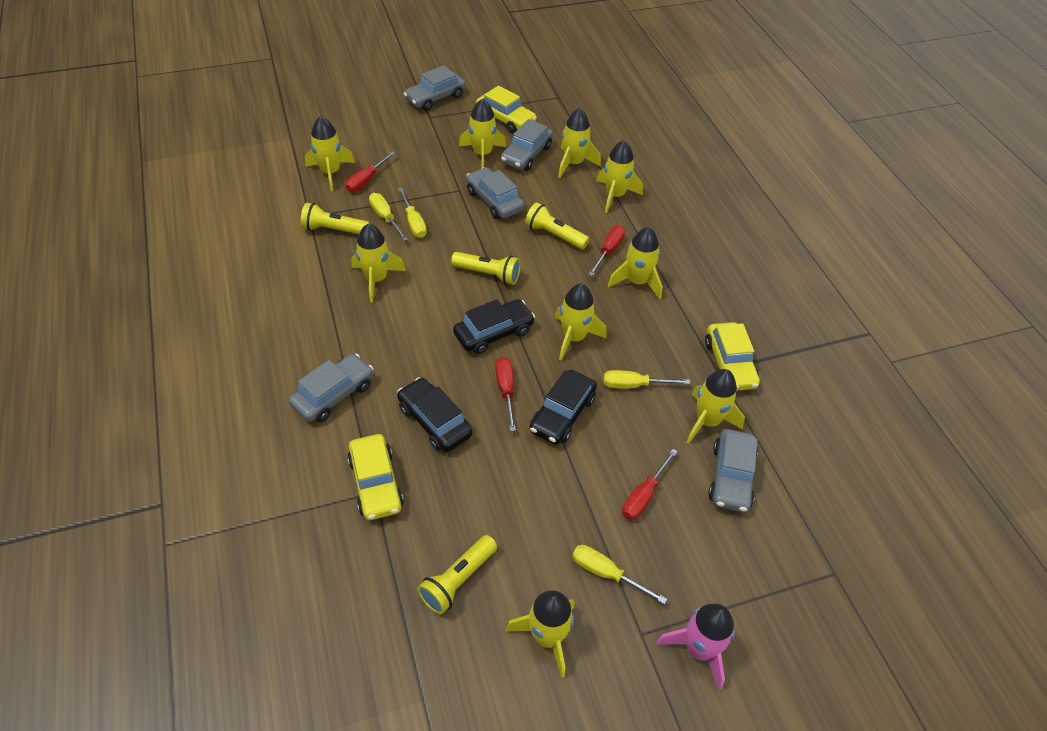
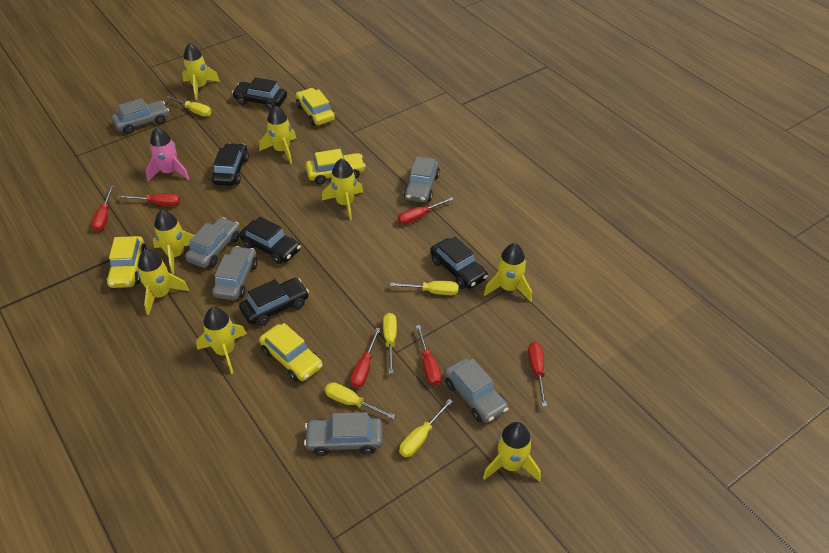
black car: [397,377,472,452] [453,299,535,354] [530,370,597,445] = 3 -> [212,143,249,186] [232,77,287,110] [239,217,301,264] [239,278,309,326] [430,237,488,289] = 5
grey car: [289,354,374,422] [404,65,465,111] [466,167,525,219] [501,119,553,171] [708,429,758,513] = 5 -> [112,98,169,134] [185,217,240,268] [212,246,258,300] [304,412,383,456] [404,156,440,203] [444,358,508,423] = 6
red screwdriver: [345,151,396,192] [495,357,516,431] [588,225,625,276] [622,449,678,520] = 4 -> [91,186,114,232] [118,193,180,206] [350,328,380,388] [398,197,454,225] [416,325,441,386] [528,342,547,407] = 6
yellow car: [347,434,404,520] [476,85,537,133] [705,322,760,391] = 3 -> [107,236,147,288] [259,323,323,382] [296,88,335,126] [305,149,365,185] = 4
yellow flashlight: [301,203,370,234] [417,535,497,615] [451,252,521,285] [525,202,589,249] = 4 -> none = 0
yellow rocket: [305,116,355,191] [351,223,406,303] [459,98,506,168] [506,590,575,678] [555,284,607,361] [558,108,601,178] [597,140,643,213] [608,227,662,299] [687,369,745,444] = 9 -> [137,250,189,315] [153,210,194,274] [182,43,220,100] [196,307,247,374] [259,106,297,164] [322,158,364,220] [483,422,541,482] [484,243,532,302] = 8
yellow screwdriver: [369,193,408,241] [398,187,427,238] [572,545,667,604] [603,370,690,389] = 4 -> [166,96,212,117] [325,382,395,419] [383,313,397,374] [390,281,459,295] [399,399,453,457] = 5

